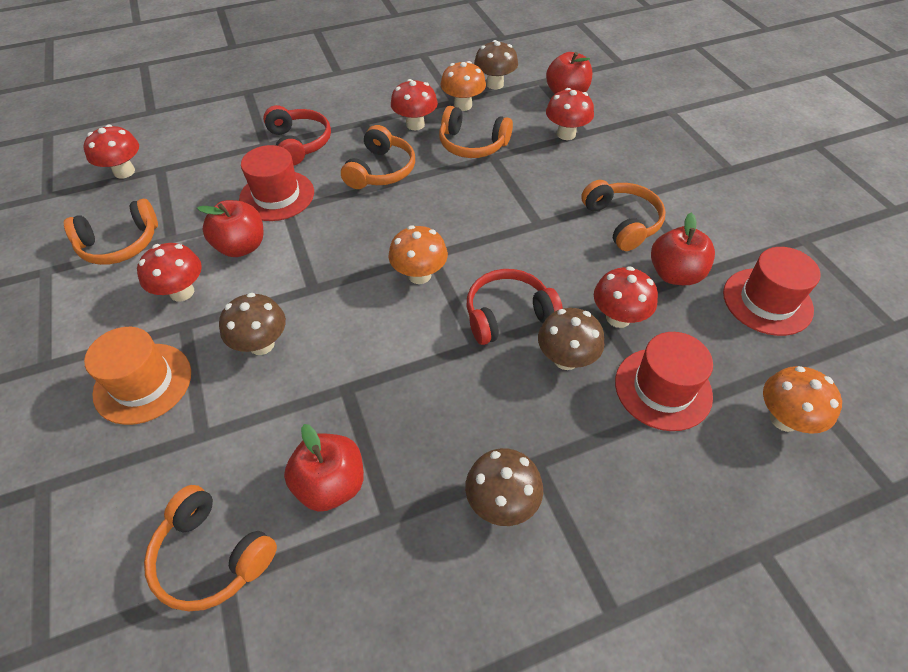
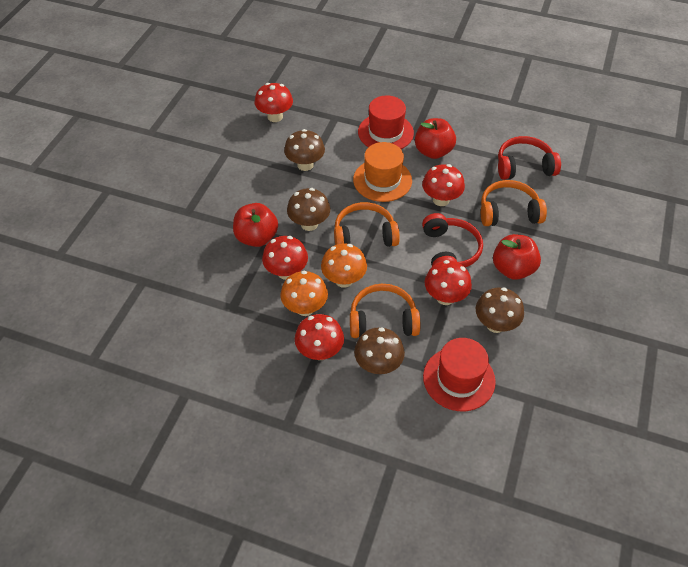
orange headphones: [64,199,158,265] [144,485,277,611] [341,125,415,189] [439,106,513,158] [581,180,666,251] = 5 -> [334,202,400,247] [350,284,420,338] [481,180,547,226] = 3
orange mushroom: [389,225,448,284] [441,61,486,111] [763,366,842,434] = 3 -> [280,271,328,316] [321,243,367,288] = 2
red apple: [197,200,263,257] [284,424,364,512] [546,52,592,94] [651,213,715,285] = 4 -> [233,203,278,247] [415,118,456,159] [493,234,541,280] = 3
red hat: [239,145,314,221] [615,332,713,431] [723,247,821,336] = 3 -> [358,95,414,149] [423,338,496,411] = 2

